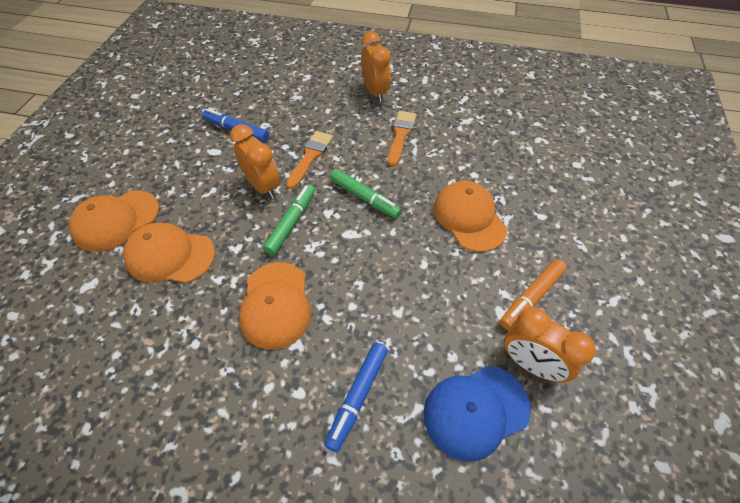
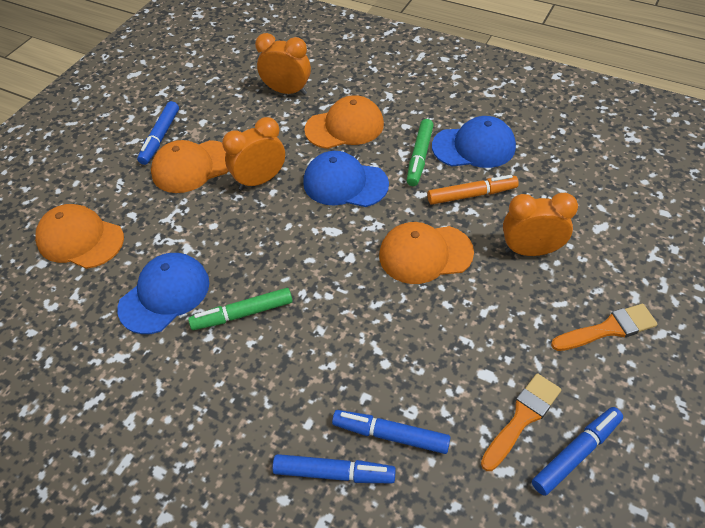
blue cap: [424,366,531,461] = 1 -> [117,253,209,334] [303,151,389,207] [432,116,516,168] = 3
blue marker: [202,109,269,142] [325,343,388,452] = 2 -> [137,101,179,165] [272,454,396,483] [332,410,451,454] [532,407,623,496] = 4

